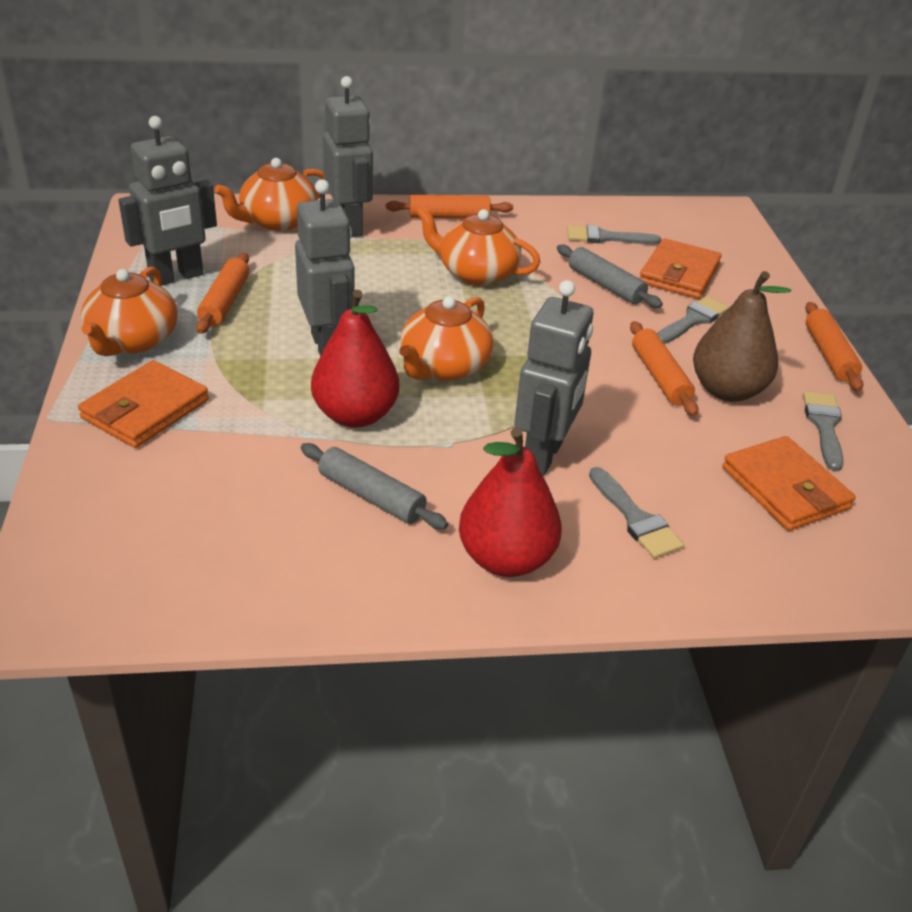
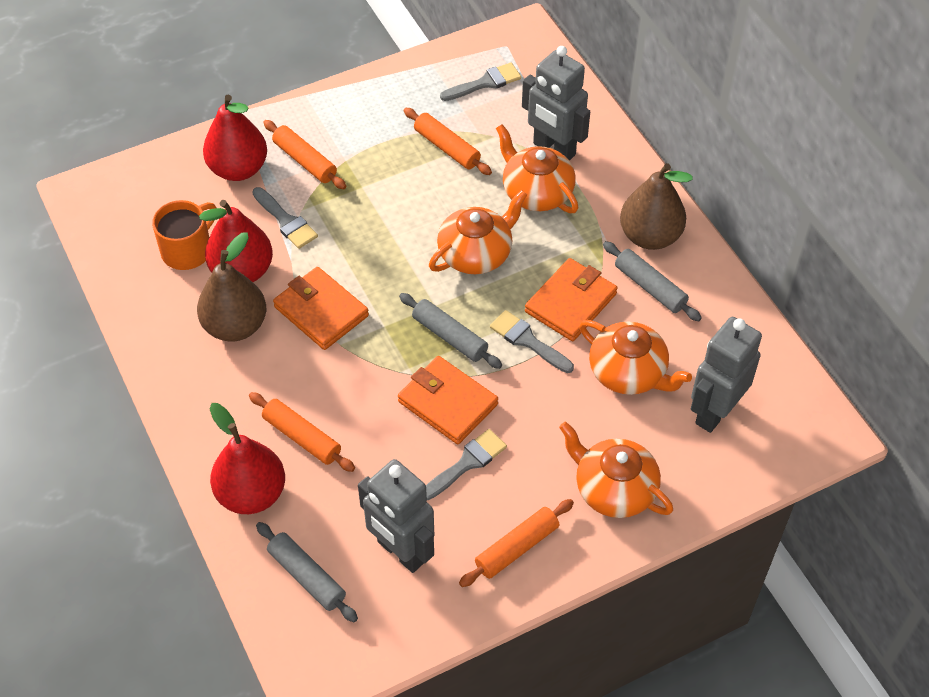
brown pear: [693,271,791,402] = 1 -> [197,232,266,342] [620,163,693,250] = 2
grey robot: [119,116,217,286] [295,179,355,356] [323,76,373,237] [514,280,593,476] = 4 -> [358,459,434,573] [522,46,590,161] [691,317,762,433] = 3
grey rolling pin: [301,443,448,529] [557,245,663,308] = 2 -> [256,522,358,622] [399,293,502,369] [603,241,702,321] = 3
orange mug: none = 0 -> [152,200,217,270] = 1
red pear: [311,290,399,428] [459,427,562,577] = 2 -> [199,200,273,282] [203,95,267,181] [210,403,285,514] = 3

